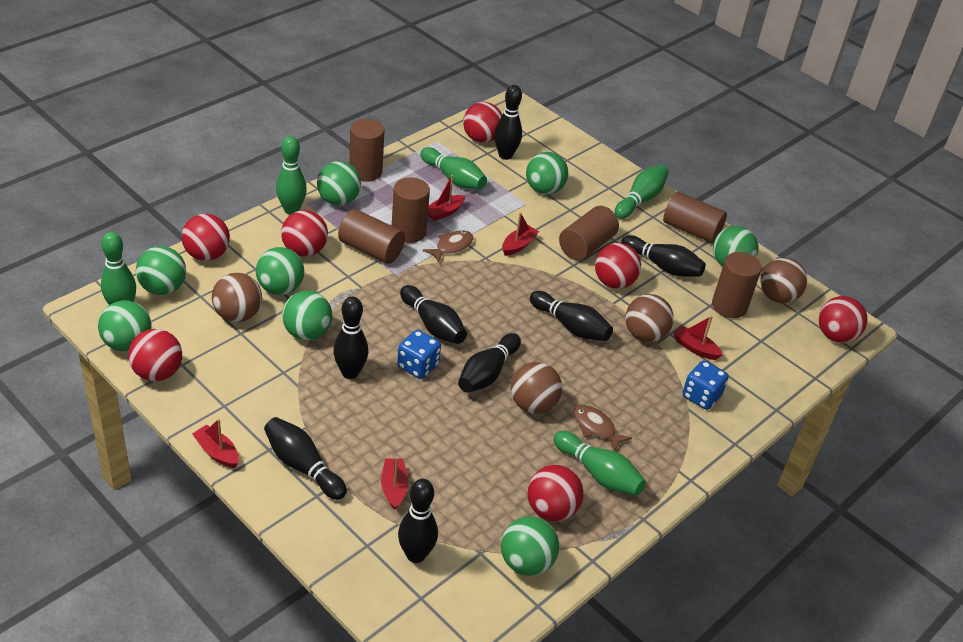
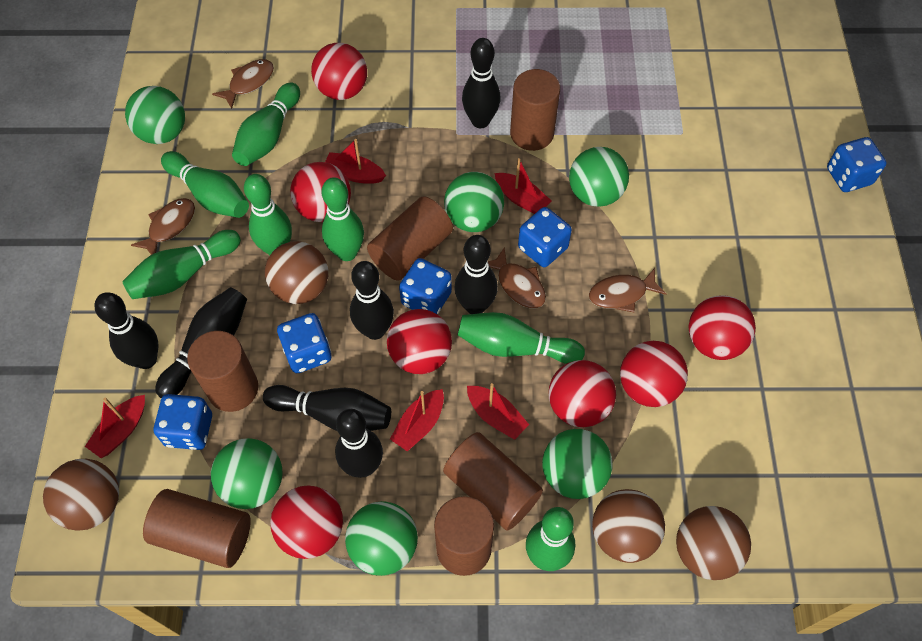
black bowling pin: [264,417,347,500] [333,297,368,379] [398,479,438,563] [400,285,467,344] [458,333,521,393] [494,85,522,160] [530,291,613,341] [621,235,706,277] = 8 -> [94,292,159,369] [155,287,247,398] [263,385,391,431] [335,409,383,478] [350,261,394,340] [454,235,498,314] [462,38,500,128] = 7
blue dice: [397,330,441,379] [682,360,729,410] = 2 -> [154,394,212,450] [277,313,332,373] [399,258,452,314] [518,207,572,267] [827,137,887,192] = 5
brown fish: [423,230,473,263] [573,405,632,452] = 2 -> [131,198,195,255] [212,59,274,109] [488,247,546,308] [589,268,666,312] = 4
green ball: [98,300,152,352] [136,246,186,295] [256,247,304,295] [282,291,332,340] [317,161,361,205] [501,516,559,576] [526,152,568,194] [713,226,758,266] = 8 -> [125,86,185,144] [211,438,283,509] [345,501,418,576] [444,172,504,232] [542,429,612,499] [569,147,629,207] = 6
green bowling pin: [101,232,136,305] [276,136,307,215] [420,147,487,189] [554,431,646,496] [615,164,669,219] = 5 -> [122,230,241,299] [161,151,249,218] [232,82,300,166] [244,174,292,255] [321,177,364,261] [458,312,585,364] [526,507,575,571] = 7

